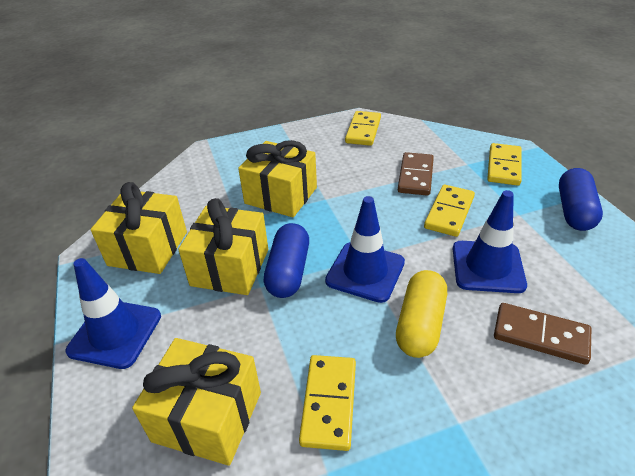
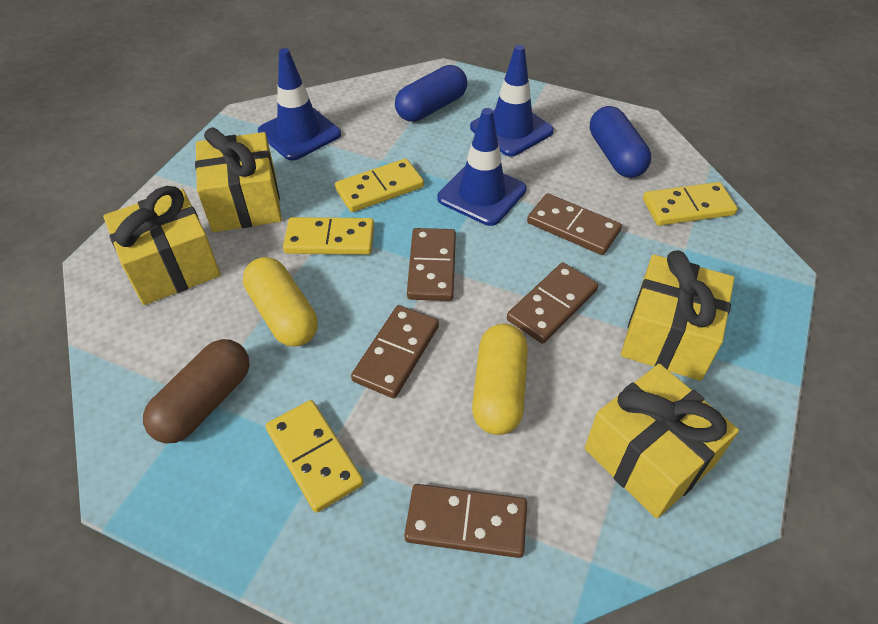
brown capsule: none = 0 -> [143,339,250,443] = 1
brown domino: [398,152,434,196] [494,303,591,365] = 2 -> [351,305,439,398] [404,484,527,558] [407,228,456,301] [507,262,598,344] [527,193,622,255] = 5
yellow capsule: [396,270,447,358] = 1 -> [243,257,318,347] [472,324,528,435] = 2

